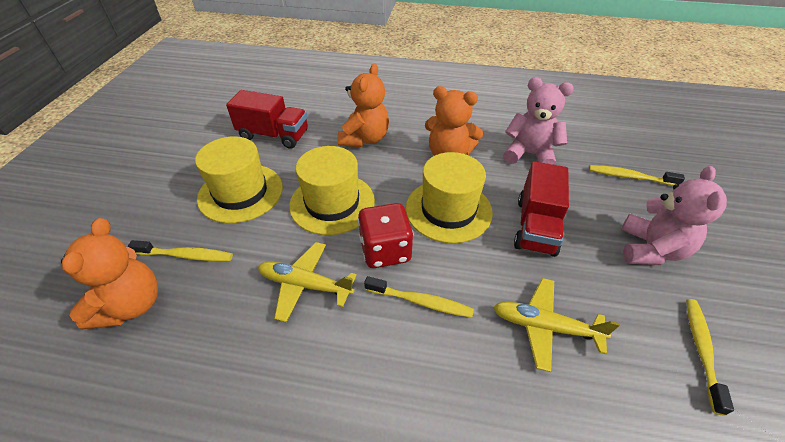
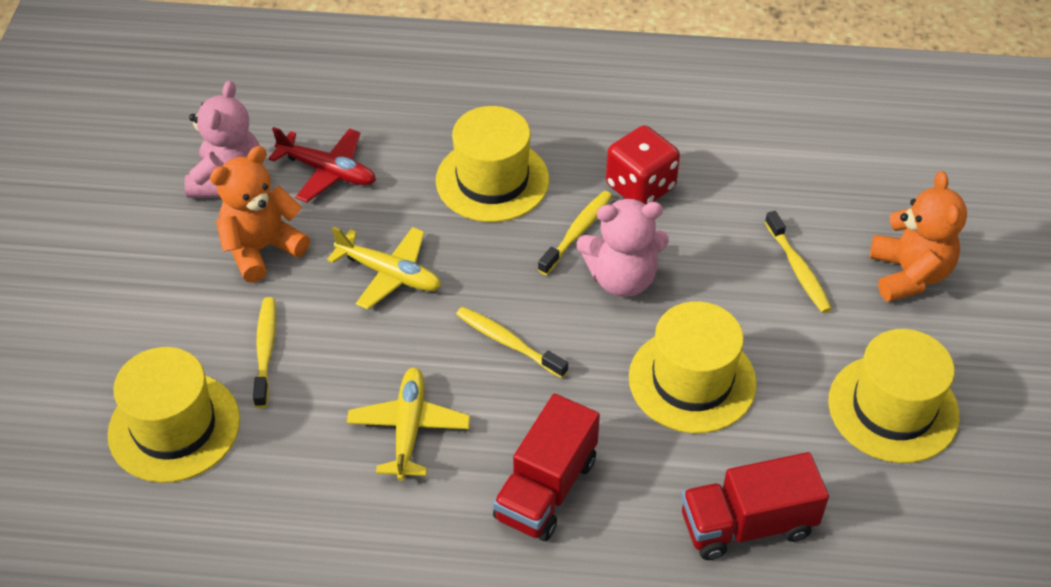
orange teddy bear: [61,218,158,329] [337,63,389,147] [425,86,483,156] = 3 -> [210,146,310,283] [870,171,967,302] = 2
red plane: none = 0 -> [268,127,376,202] = 1
yellow hat: [195,136,283,223] [289,146,375,235] [406,152,493,243] = 3 -> [108,347,240,483] [436,106,549,222] [629,301,757,433] [828,329,960,463] = 4

